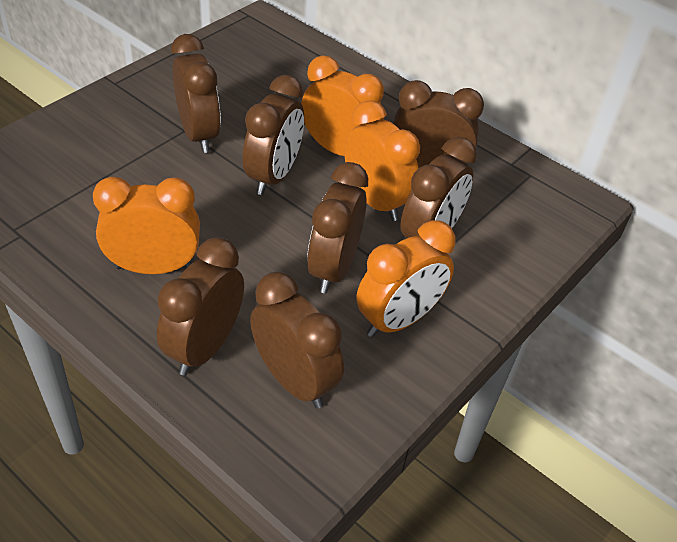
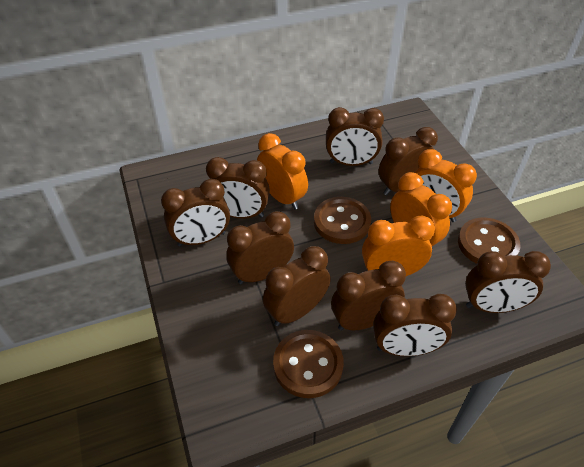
brown button: none = 0 -> [273,330,344,398] [314,197,371,244] [458,218,520,264] = 3
brown clock: [157,237,244,376] [171,34,221,153] [243,75,304,195] [250,272,344,409] [307,162,368,293] [393,80,484,168] [400,137,477,238] = 7 -> [161,179,230,246] [206,157,270,219] [226,211,294,284] [263,246,331,326] [326,107,384,166] [331,261,406,331] [373,294,457,356] [378,127,438,195] [465,251,551,313] = 9

